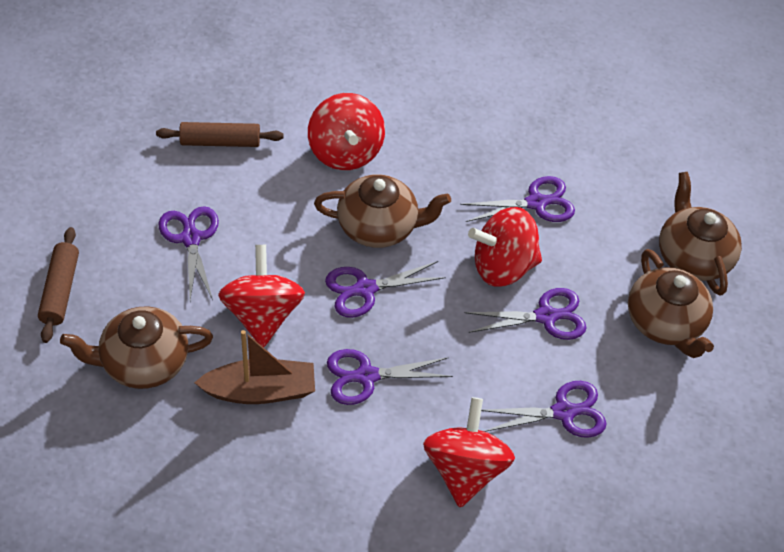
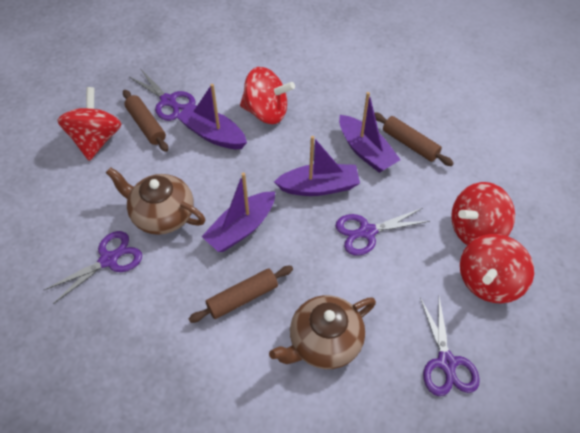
brown boat: [194,330,315,404] = 1 -> none = 0
brown rolling pin: [38,227,79,343] [156,122,284,147] = 2 -> [123,90,168,152] [189,266,293,323] [374,112,454,166] = 3
brown teapot: [60,307,213,389] [314,174,451,248] [628,249,714,358] [659,172,742,296] = 4 -> [106,167,205,235] [269,295,376,369] = 2
purple boat: none = 0 -> [176,84,247,149] [201,173,275,252] [274,136,360,196] [339,92,401,173] = 4
purple scissors: [158,206,219,301] [325,261,446,318] [327,349,453,405] [460,176,575,222] [465,288,587,340] [481,381,607,438] = 6 -> [44,231,142,304] [129,68,195,121] [336,208,430,256] [420,297,480,396] = 4

